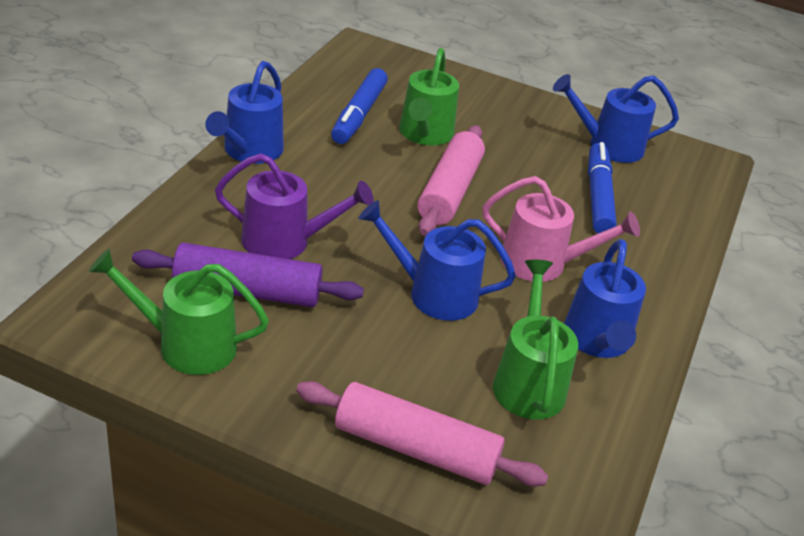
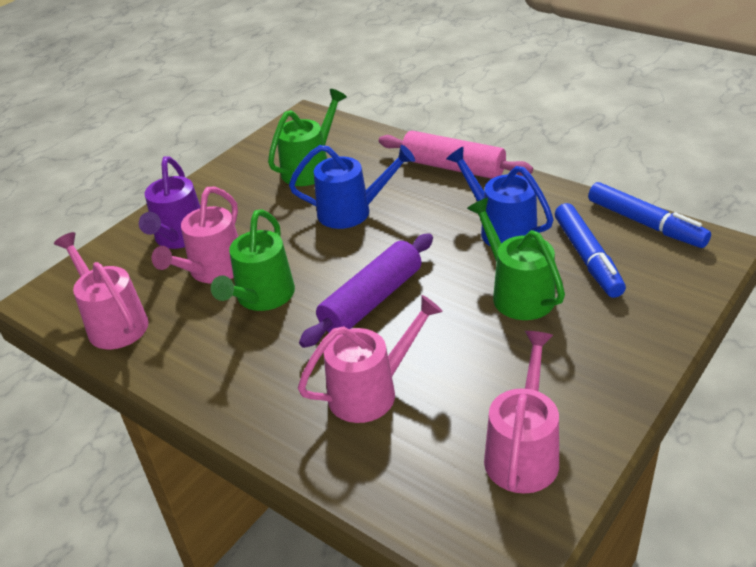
blue watering can: [205,61,284,164] [358,200,516,321] [553,74,679,163] [564,239,646,358] = 4 -> [289,145,415,229] [446,146,554,247] = 2
pink rolling pin: [296,381,549,487] [418,125,485,236] = 2 -> [379,131,533,179] = 1
pink watering can: [482,176,640,282] = 1 -> [54,232,148,349] [152,187,238,283] [298,295,443,423] [484,331,559,494] = 4

